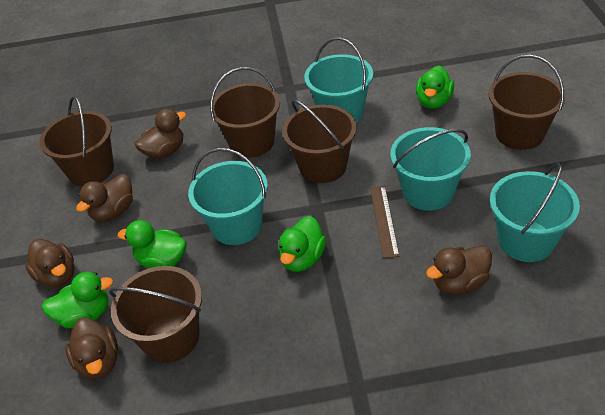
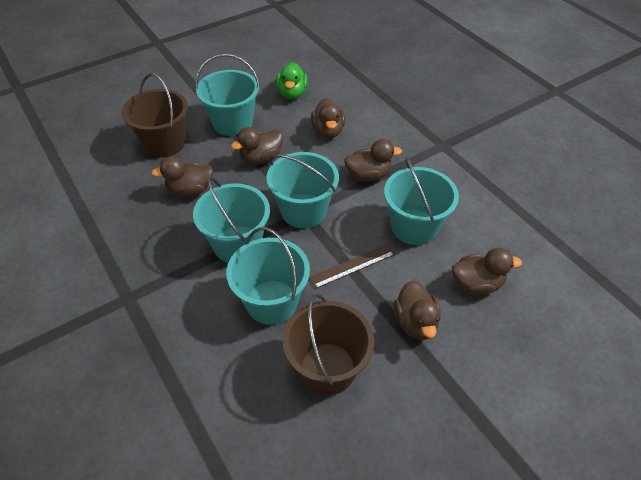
brown bucket: [40,96,114,186] [109,266,202,363] [210,67,280,158] [282,100,357,183] [488,55,566,150] = 5 -> [122,73,188,157] [283,294,374,395] = 2
brown duck: [25,239,75,287] [65,318,118,380] [76,174,133,222] [135,109,186,159] [426,246,492,294] = 5 -> [151,156,213,197] [231,127,283,165] [311,98,345,139] [344,139,402,182] [394,281,441,340] [452,248,522,295] = 6
green duck: [42,272,113,328] [118,220,186,268] [278,216,326,272] [416,66,454,109] = 4 -> [276,62,308,99] = 1
turquoise bucket: [188,148,268,245] [304,37,373,122] [390,127,471,211] [490,163,580,262] = 4 -> [193,177,270,263] [195,54,260,136] [226,227,310,325] [266,152,339,228] [384,157,459,245] = 5

